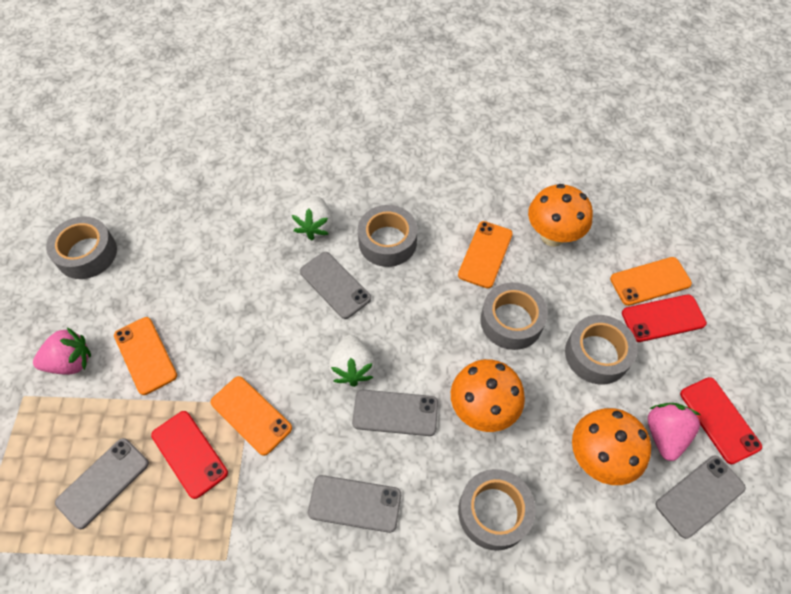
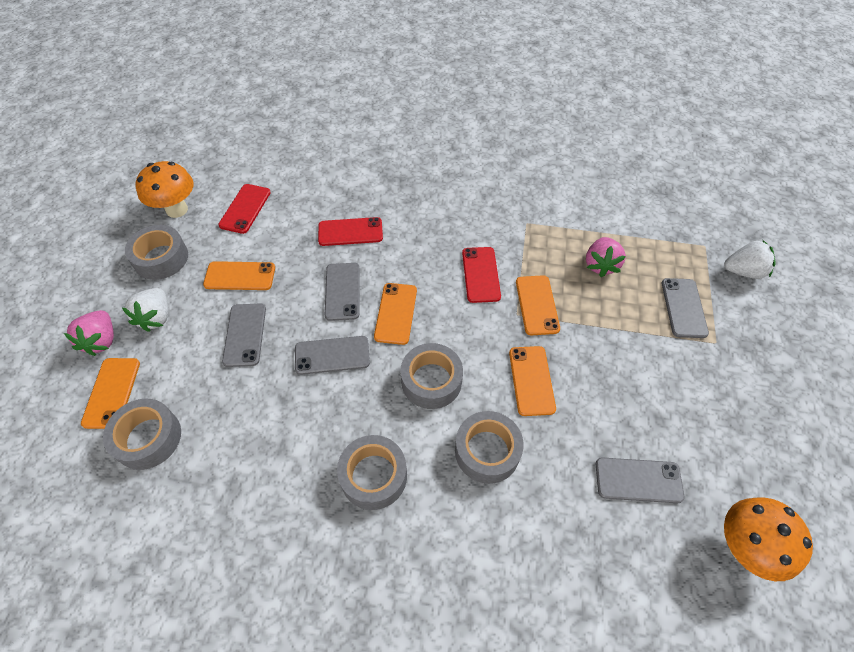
orange mushroom: [451,359,525,432] [528,184,593,247] [572,408,651,485] = 3 -> [135,161,194,218] [724,497,813,581] = 2
orange phone: [114,317,177,395] [210,376,292,456] [458,221,513,288] [610,257,692,306] = 4 -> [81,358,140,429] [203,261,275,290] [374,283,417,345] [509,346,556,416] [516,275,560,335] = 5

